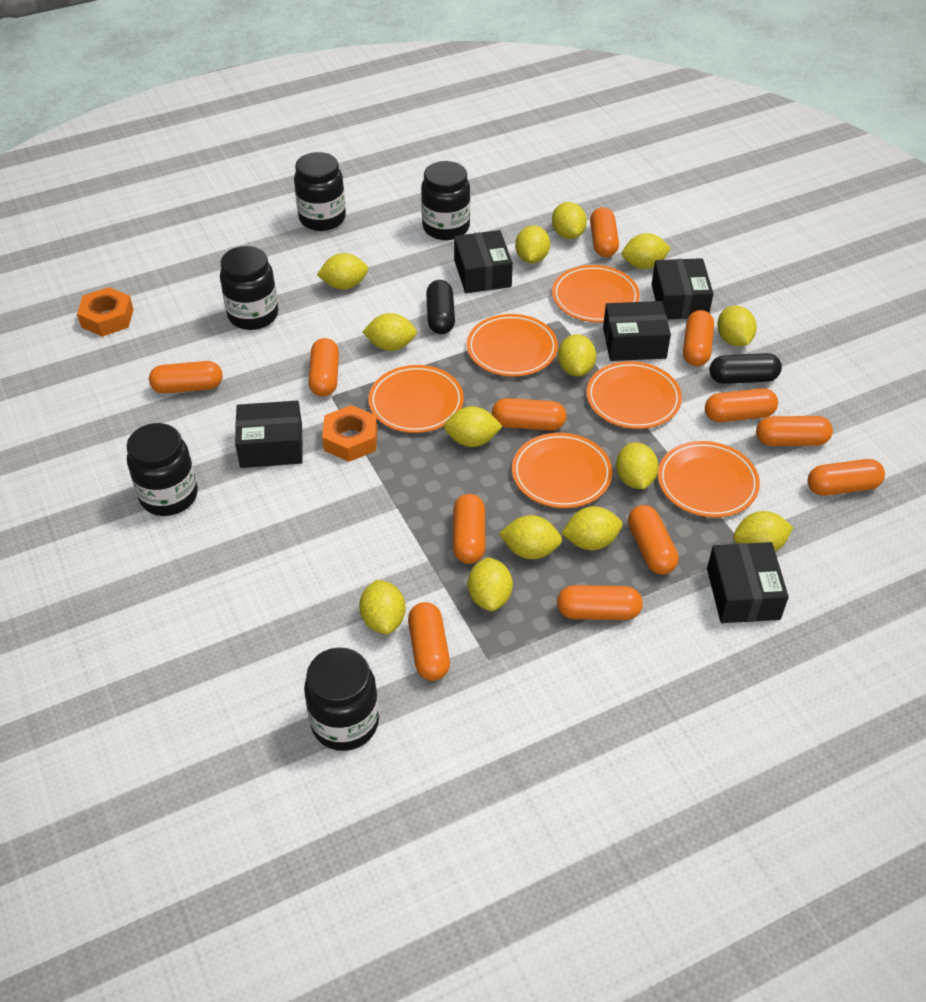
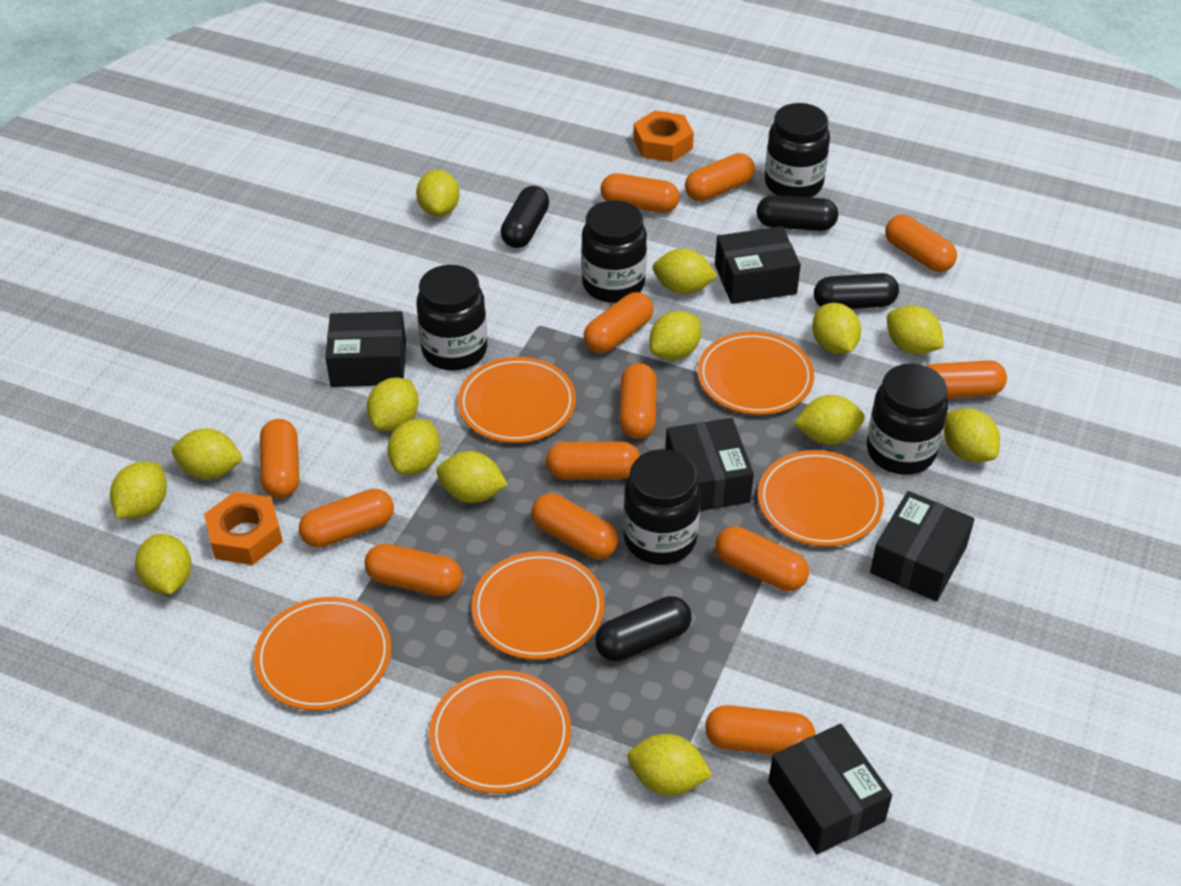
black capsule: [426,280,455,334] [709,353,782,384] = 2 -> [500,186,549,248] [595,596,692,661] [757,195,838,231] [814,273,899,309] = 4
orange capsule: [149,361,223,394] [308,338,339,397] [408,602,450,681] [453,494,486,564] [492,398,567,430] [557,585,643,620] [590,207,619,257] [628,505,679,575] [683,310,714,366] [705,388,778,422] [756,416,833,446] [808,459,885,496] = 12 -> [260,419,299,498] [299,489,394,548] [364,544,463,596] [531,493,618,559] [546,442,640,479] [584,292,653,353] [600,173,680,213] [619,363,657,439] [685,153,755,201] [705,705,815,755] [715,526,809,591] [885,215,957,272] [927,360,1007,399] = 13

